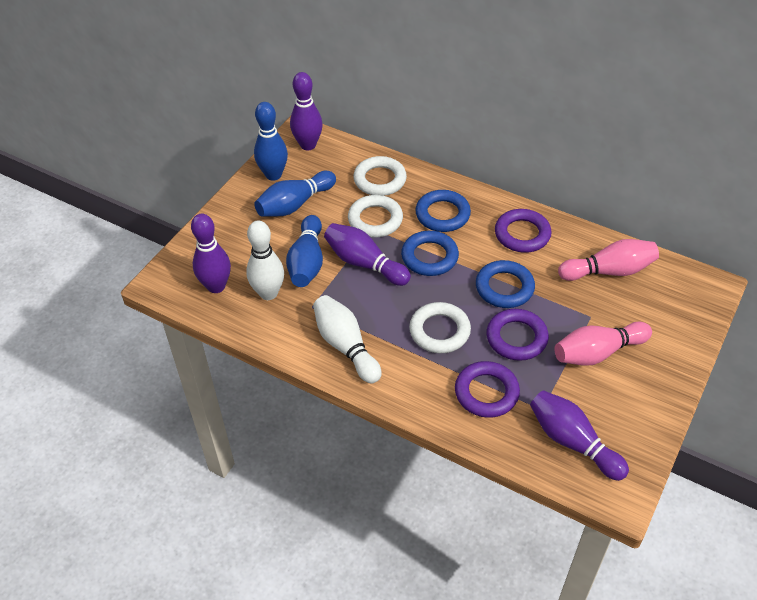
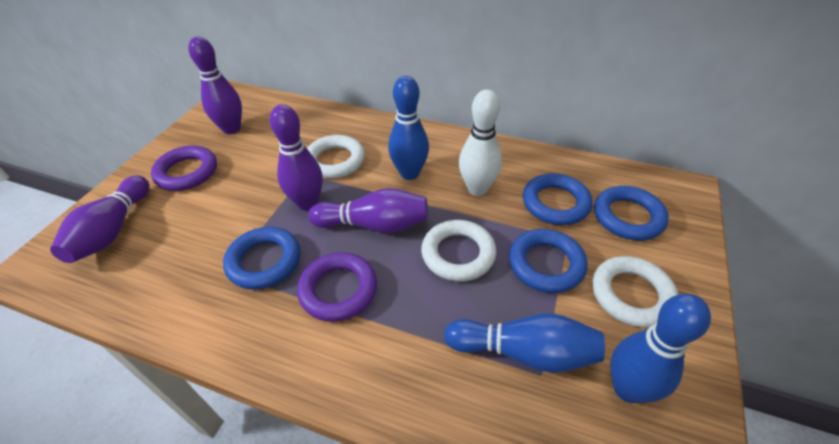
blue ring: [401,231,459,276] [415,190,471,232] [476,260,535,308] = 3 -> [223,227,300,290] [509,229,588,293] [523,173,593,225] [594,186,669,240] = 4
pink bowling pin: [554,321,652,366] [558,239,659,281] = 2 -> none = 0
purple ring: [455,361,520,418] [486,309,549,361] [495,209,552,253] = 3 -> [151,146,217,191] [297,252,377,322] = 2
white bowling pin: [246,220,284,300] [313,295,382,383] = 2 -> [459,89,502,196] = 1

